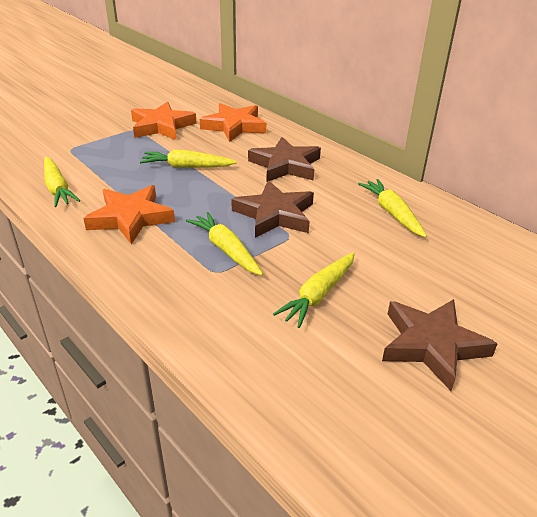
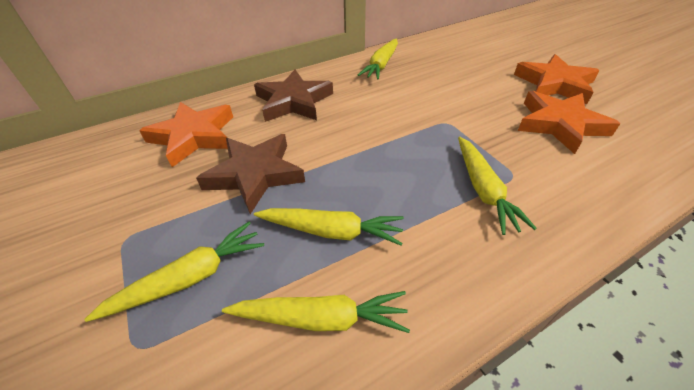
brown star: [231,180,314,238] [248,137,321,182] [382,299,498,391] = 3 -> [196,134,305,214] [254,70,333,122] = 2

